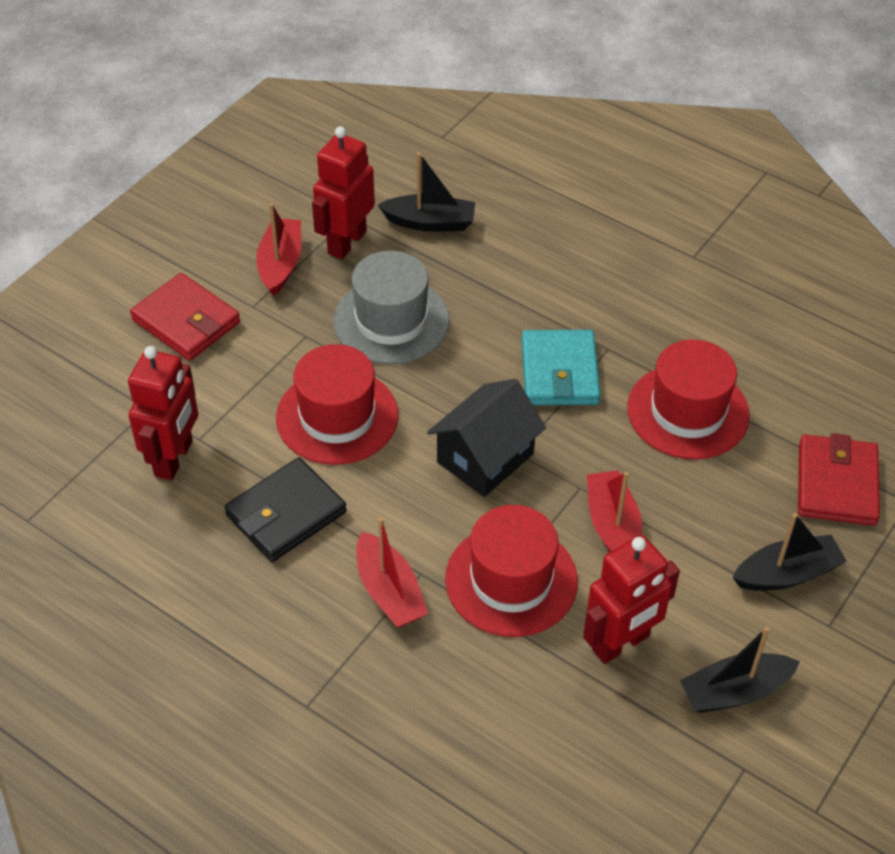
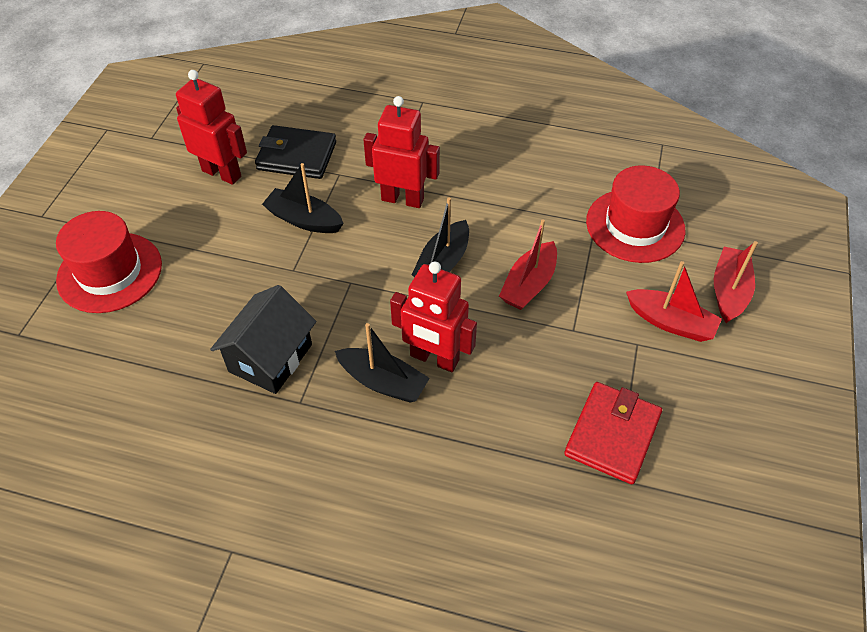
grey hat: [333,251,450,364] = 1 -> none = 0
red hat: [276,344,398,465] [445,505,578,637] [627,340,750,459] = 3 -> [56,211,162,313] [586,165,686,263] = 2
red wallet: [130,273,240,360] [798,433,880,526] = 2 -> [564,382,662,484] = 1
turquoise wallet: [522,330,600,405] = 1 -> none = 0

